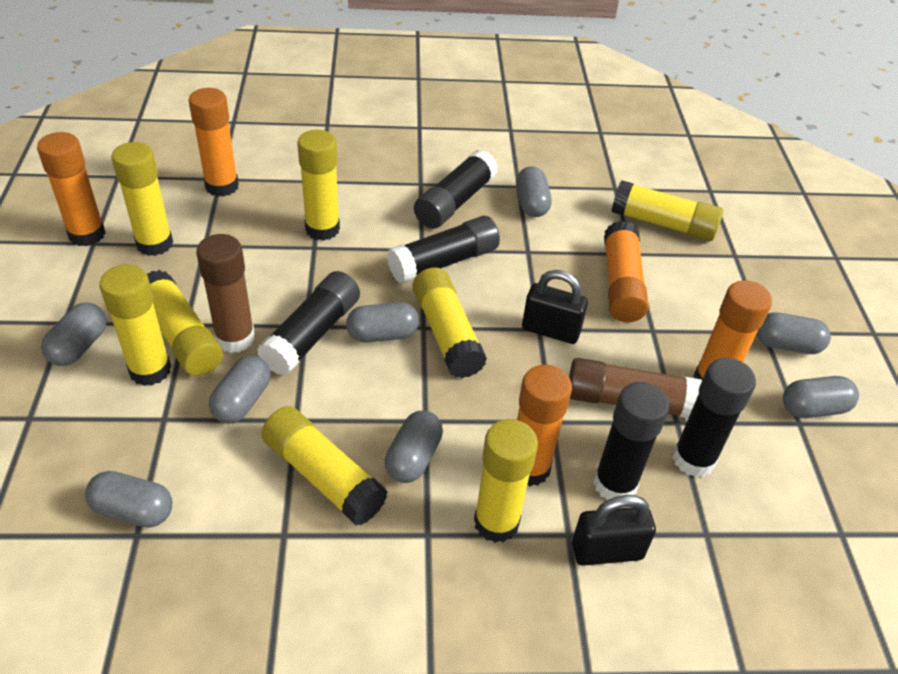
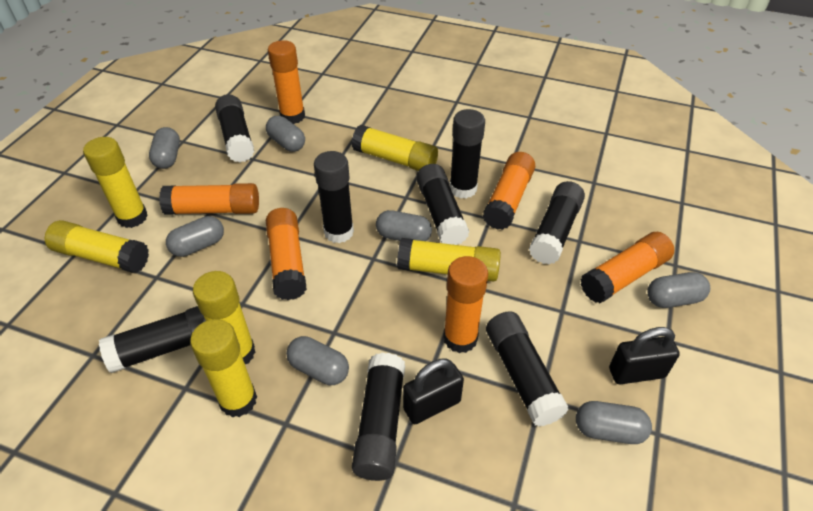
black glue stick: [257,271,360,376] [387,216,500,284] [414,150,498,229] [593,382,669,500] [673,358,756,477] = 5 -> [99,306,206,373] [215,94,254,162] [314,151,354,243] [352,353,405,481] [416,164,469,245] [449,109,485,199] [486,311,569,427] [529,181,585,265] = 8
brown glue stick: [196,234,255,353] [569,358,702,418] = 2 -> none = 0
grey capsule: [41,302,107,366] [85,471,172,528] [209,356,271,423] [346,302,419,342] [385,411,443,483] [516,166,552,217] [757,312,831,354] [783,376,859,418] = 8 -> [149,127,180,169] [166,216,224,257] [266,116,305,152] [286,336,349,385] [376,210,432,241] [576,401,652,444] [647,272,710,308] = 7
orange glue stick: [37,132,106,246] [189,88,239,197] [517,365,572,486] [604,221,649,322] [694,280,772,380] = 5 -> [159,183,259,215] [266,208,307,300] [268,40,305,124] [443,256,488,353] [483,152,535,230] [580,232,674,303] = 6
yellow glue stick: [99,264,171,386] [112,142,173,256] [147,270,223,376] [261,406,388,525] [297,130,340,241] [412,267,487,378] [474,419,538,543] [611,180,723,241] = 8 -> [45,220,149,273] [83,137,148,228] [190,319,257,417] [193,271,256,364] [351,124,438,171] [397,238,501,282] = 6

